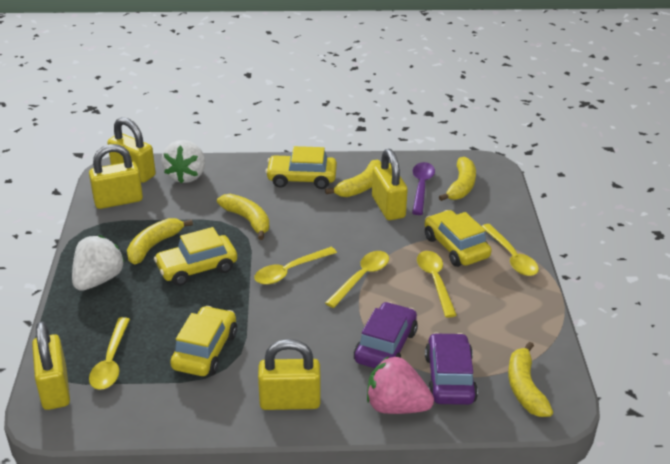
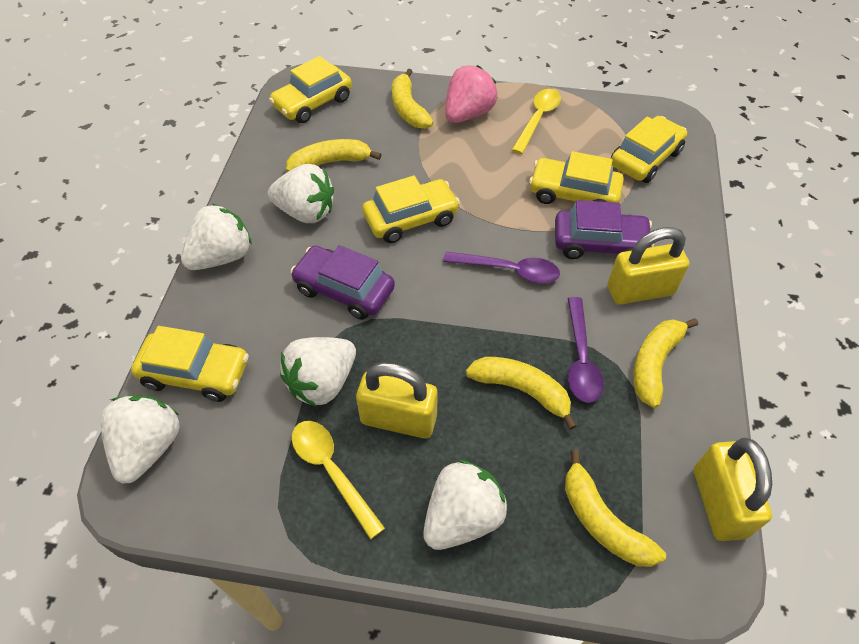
purple spoon: [412,162,435,215] = 1 -> [443,251,560,284] [567,297,604,403] = 2
white strawberry: [72,235,125,291] [161,140,205,184] = 2 -> [101,395,180,484] [181,204,252,270] [268,164,334,223] [280,337,356,406] [423,460,508,550] = 5
yellow car: [154,227,237,286] [170,306,237,376] [265,146,337,189] [425,210,492,267] = 4 -> [131,326,249,402] [269,56,352,123] [362,176,460,243] [529,151,624,204] [611,116,687,183] = 5
yellow padlock: [32,322,70,410] [89,144,143,209] [107,117,156,183] [258,339,321,410] [372,149,408,220] = 5 -> [356,362,438,439] [607,227,689,305] [694,438,772,541] = 3
yellow spoon: [89,317,130,390] [254,247,337,285] [325,251,389,308] [417,251,457,318] [481,224,539,276] = 5 -> [291,421,385,539] [512,89,561,154] = 2

